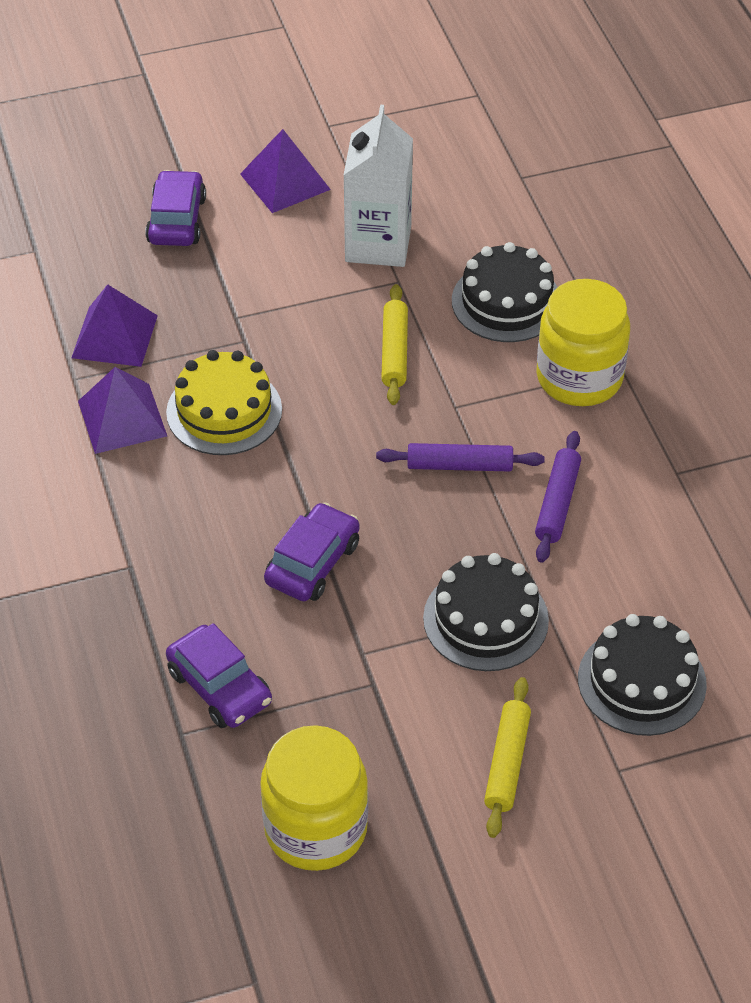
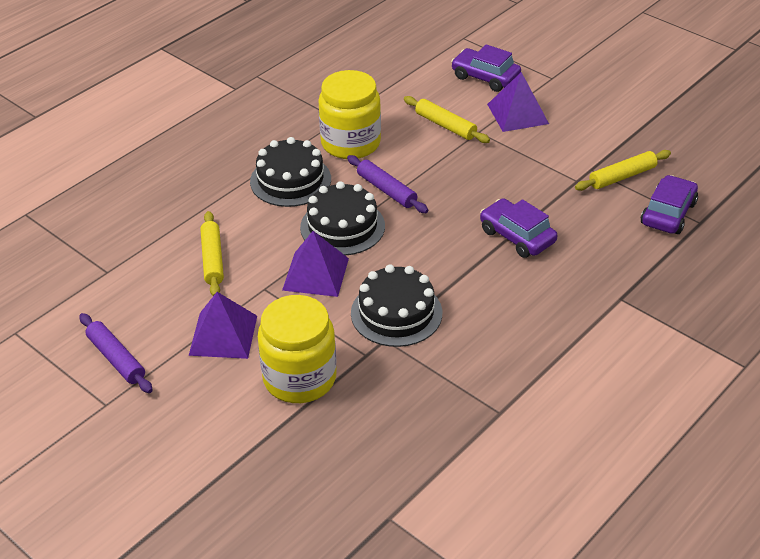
white carton: [344,105,413,267] = 1 -> none = 0
yellow cake: [166,350,282,455] = 1 -> none = 0
yellow rolling pin: [381,284,408,405] [484,677,531,838] = 2 -> [200,211,224,296] [404,96,490,143] [575,150,671,191] = 3

